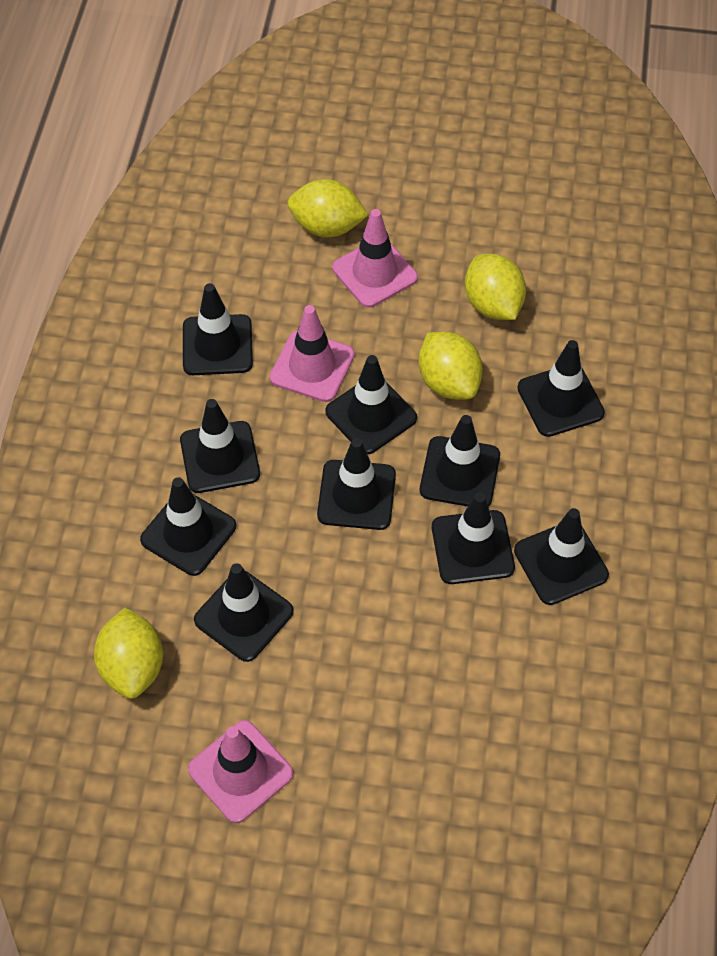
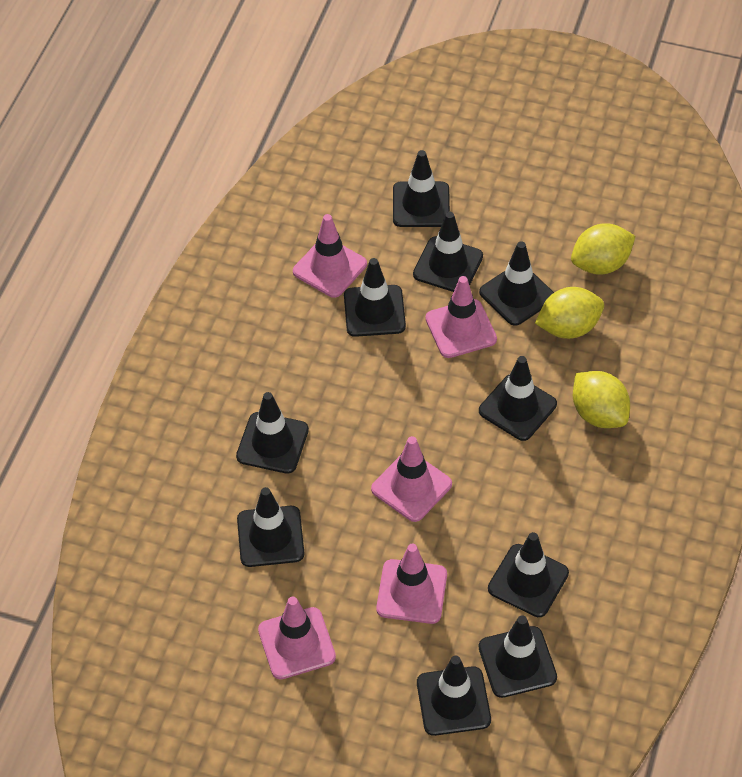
pink traffic cone: [188,720,293,823] [270,305,355,402] [332,209,418,308] = 3 -> [258,596,336,679] [293,214,367,298] [371,436,452,522] [376,544,447,624] [425,276,497,358] = 5
yellow lemon: [94,607,163,699] [287,179,368,237] [419,332,483,400] [465,254,526,320] = 4 -> [535,287,604,339] [571,223,635,275] [573,371,630,428] = 3

